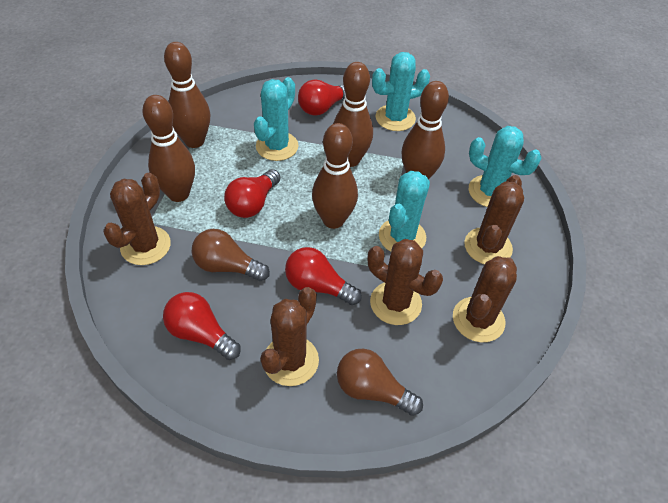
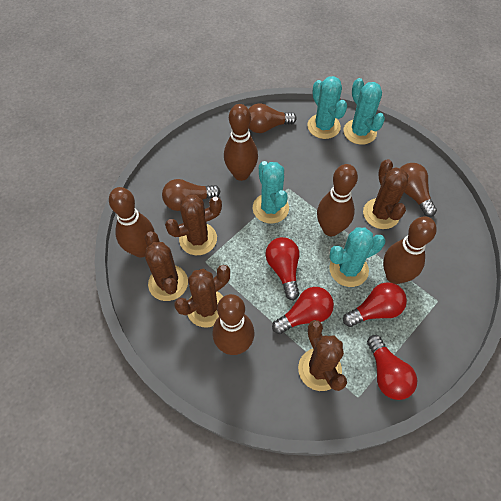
brown light bulb: [192,229,270,281] [337,348,423,416] = 2 -> [162,179,220,211] [249,103,297,133] [401,163,437,217] = 3

